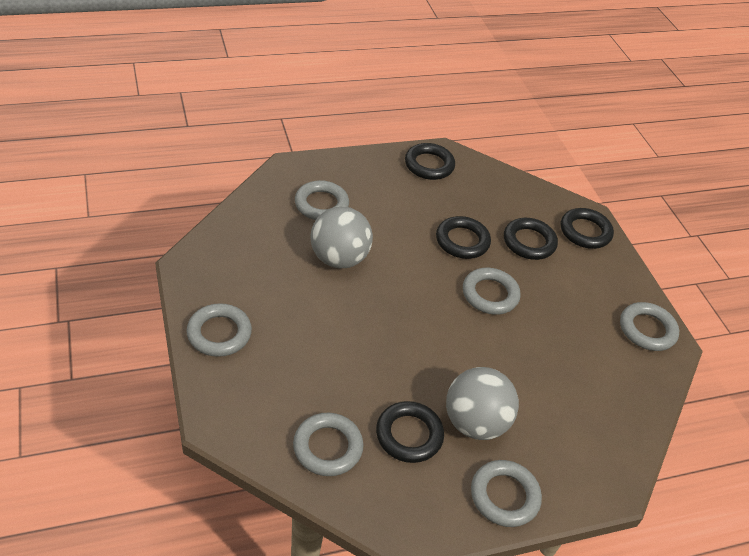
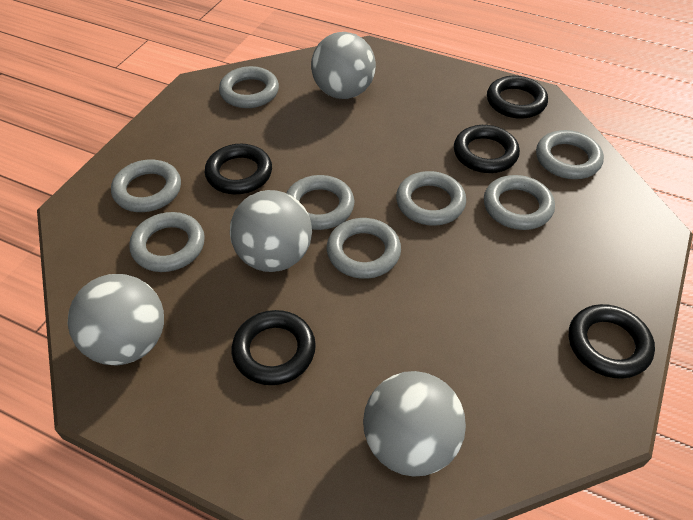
grey ball: [310,206,373,269] [446,367,519,440] = 2 -> [68,274,164,365] [230,190,312,272] [311,32,376,99] [363,371,466,477] = 4
grey ring: [187,303,252,357] [293,413,364,476] [295,180,349,220] [463,268,521,315] [471,460,542,527] [620,302,679,351] = 6 -> [111,159,181,212] [129,212,205,272] [219,66,279,108] [287,175,354,230] [327,218,401,279] [396,171,466,226] [484,175,555,230] [536,130,604,179] = 8

